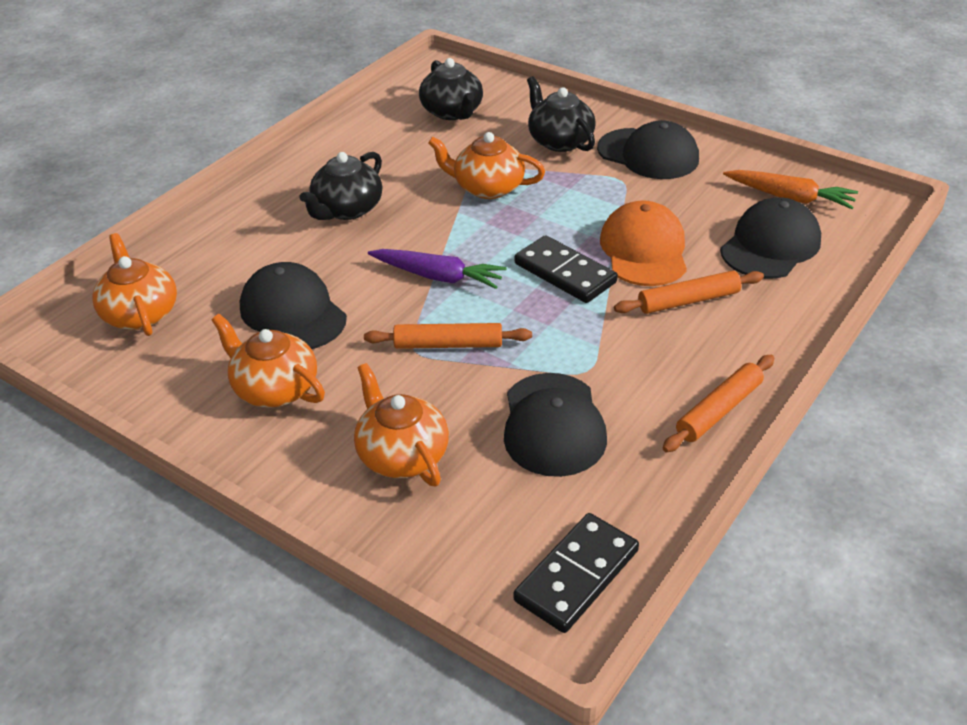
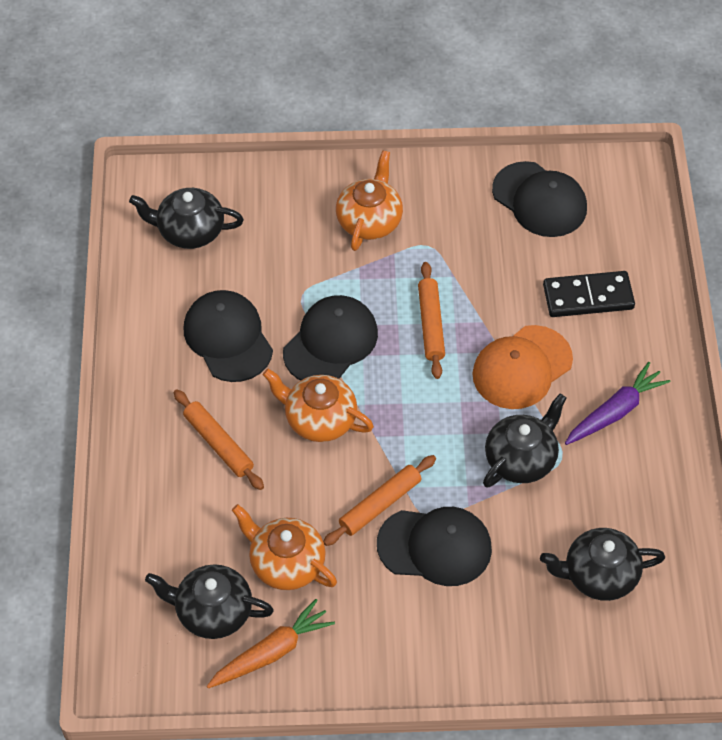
black domino: [513,513,639,633] [515,235,618,303] = 2 -> [543,271,635,317] = 1
black teapot: [300,152,382,220] [419,58,483,120] [527,76,596,152] = 3 -> [129,188,244,249] [145,564,274,639] [483,394,567,488] [540,528,665,601] = 4
orange teapot: [92,233,177,336] [212,314,325,408] [354,363,449,486] [428,132,545,199] = 4 -> [232,504,337,590] [263,368,374,442] [336,151,403,251] = 3

